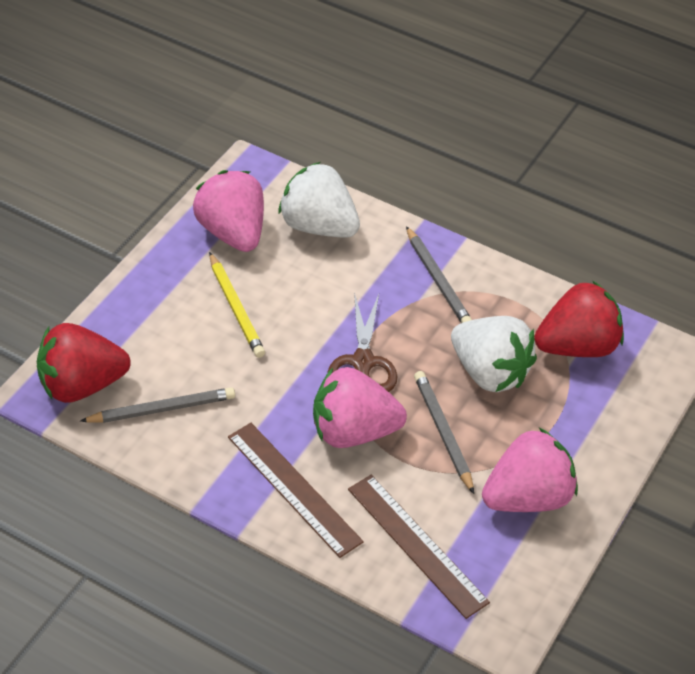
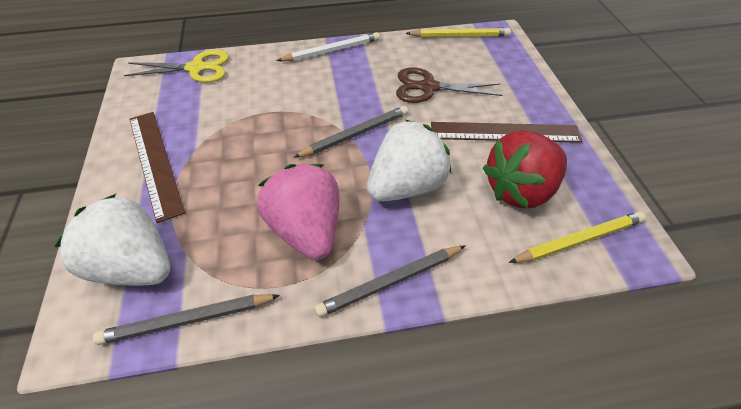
pink strawberry: [193,170,264,252] [313,367,407,448] [482,428,578,512] = 3 -> [257,164,339,260] = 1
red strawberry: [37,323,131,403] [534,281,624,357] = 2 -> [483,130,567,209] = 1
white pencil: none = 0 -> [277,32,380,61] = 1
yellow pencil: [209,252,265,358] = 1 -> [405,28,511,37] [509,211,646,263] = 2
yellow scissors: none = 0 -> [124,50,229,83] = 1

